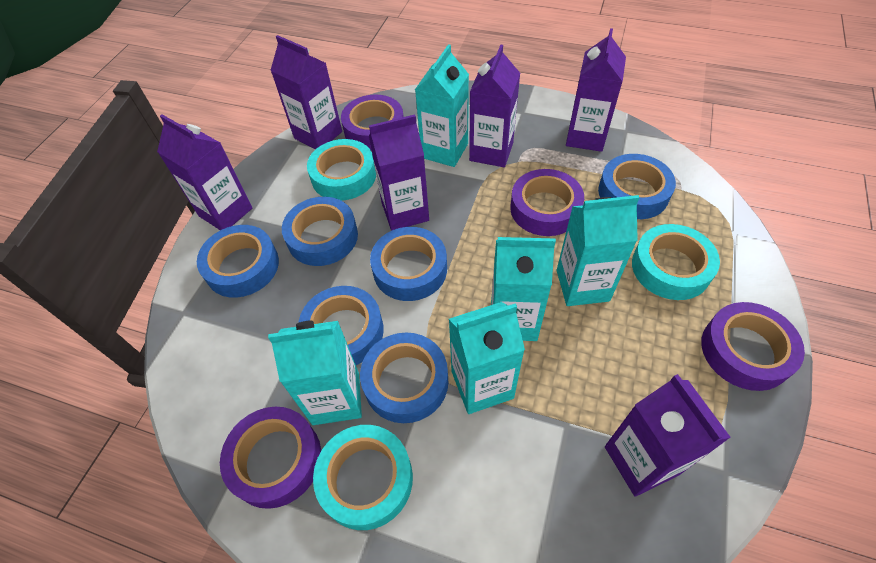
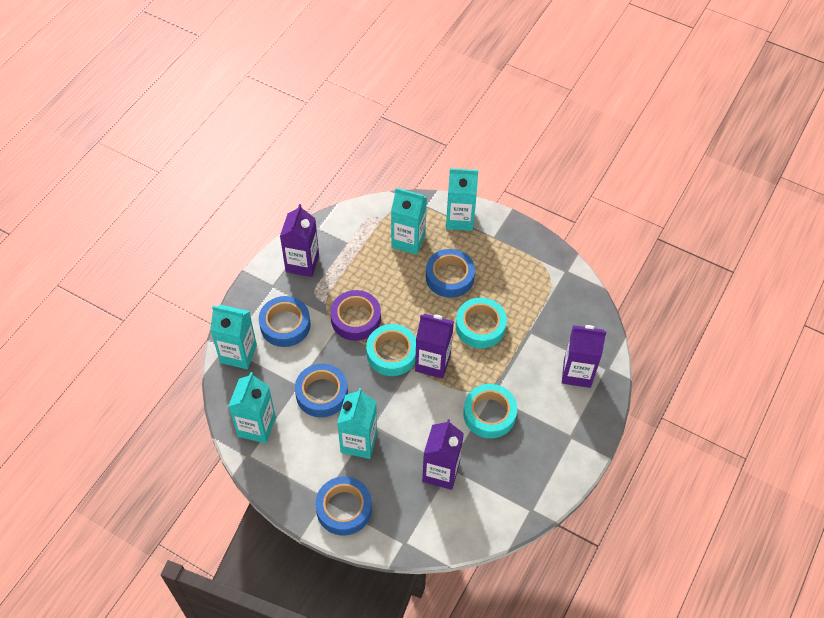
blue tape: [197,225,279,298] [282,197,358,266] [299,286,384,365] [360,333,448,423] [370,227,447,301] [598,154,676,219] = 6 -> [259,296,311,347] [295,364,348,417] [315,477,372,535] [426,249,475,298] = 4
purple carton: [157,114,252,230] [270,35,342,150] [369,114,429,231] [469,45,520,167] [566,28,626,152] [605,374,731,497] = 6 -> [280,204,319,277] [415,314,454,379] [422,419,464,490] [562,325,606,388] = 4
purple tape: [220,407,321,509] [341,94,404,151] [510,169,584,236] [701,302,805,391] = 4 -> [330,290,381,341] = 1

